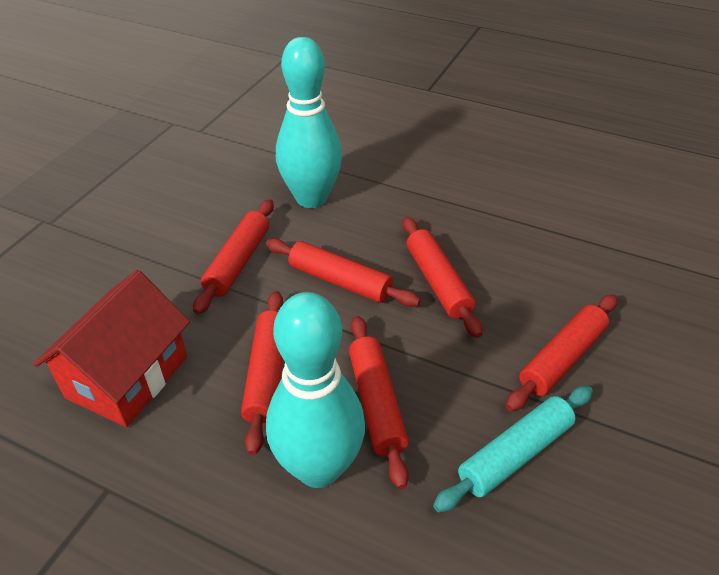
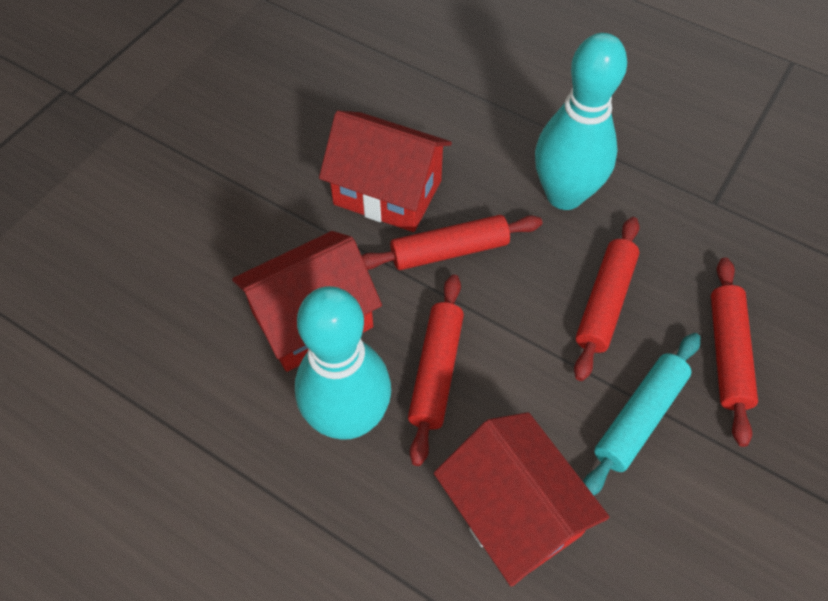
red house: [33,270,190,427] = 1 -> [232,231,382,372] [319,111,452,232] [434,412,609,587] = 3
red rolling pin: [193,199,274,314] [241,291,283,455] [266,238,421,307] [349,316,409,489] [402,217,483,338] [506,294,618,412] = 6 -> [362,215,542,270] [408,275,464,466] [574,217,640,381] [711,258,758,447] = 4

